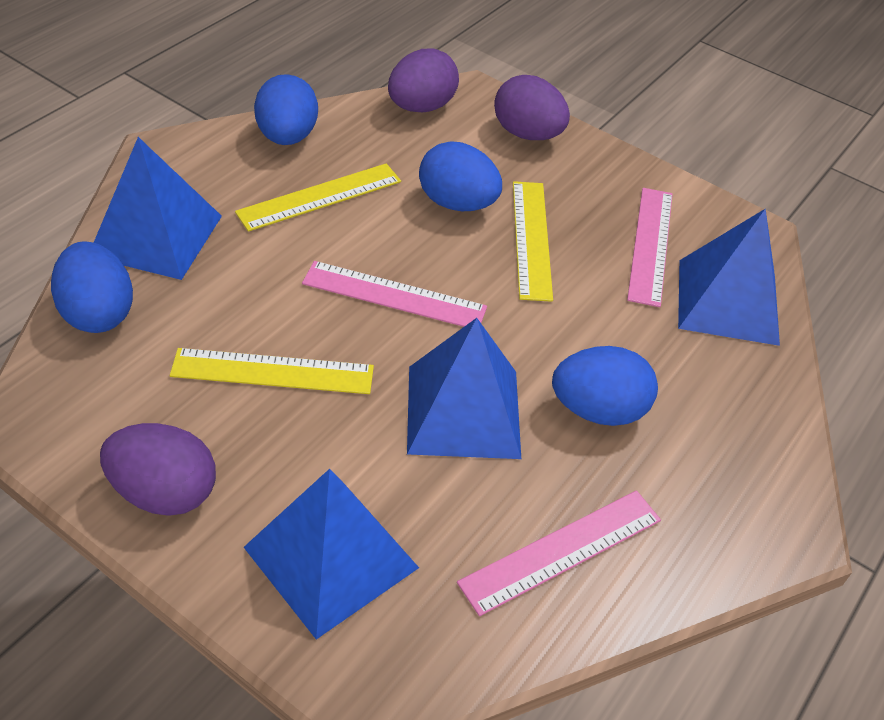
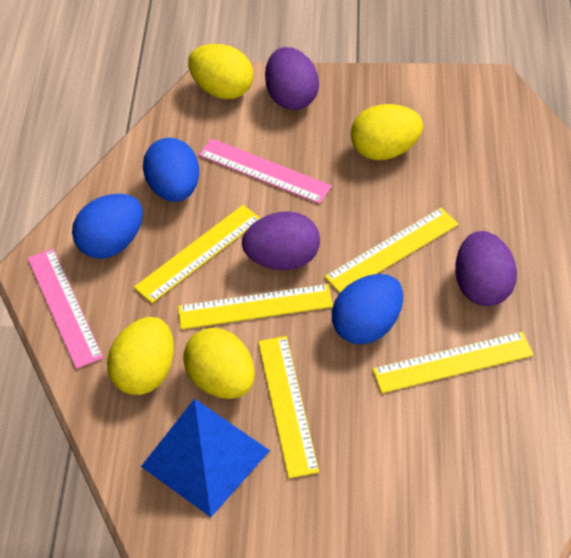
blue egg: [51,241,133,333] [254,74,318,145] [419,141,502,211] [552,346,658,426] = 4 -> [72,194,143,259] [143,138,199,202] [332,274,403,345] = 3
blue pyramid: [94,137,222,280] [244,469,419,639] [407,318,521,459] [678,208,780,346] = 4 -> [141,398,270,517] = 1
pink ruler: [302,261,487,327] [457,490,661,616] [627,188,673,307] = 3 -> [27,248,103,369] [198,138,332,204] = 2
yellow egg: none = 0 -> [107,317,174,395] [183,328,255,399] [188,44,254,99] [351,104,423,160] = 4
yellow ruler: [170,348,374,394] [235,163,401,232] [513,181,553,302] = 3 -> [134,205,261,303] [178,284,333,330] [258,336,319,478] [325,208,458,293] [372,332,533,393] = 5

